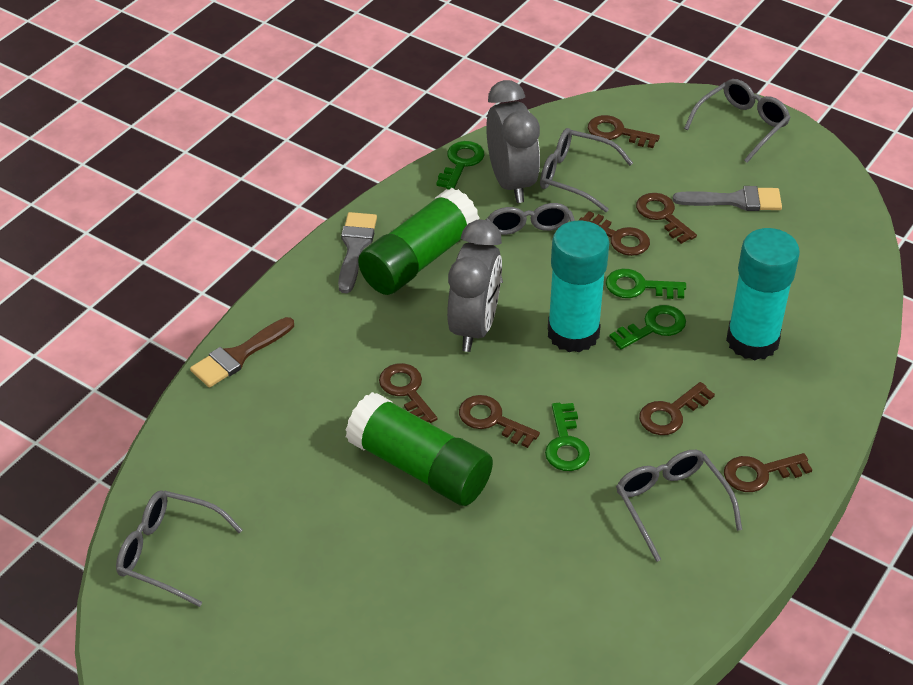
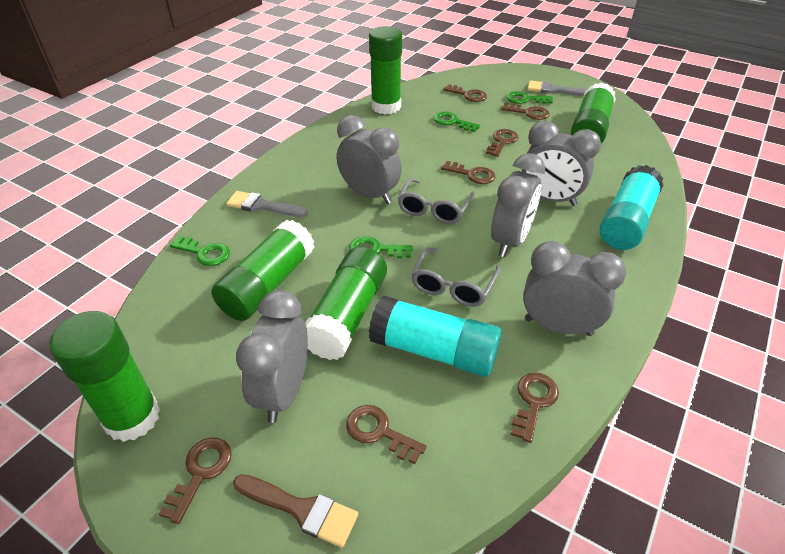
green glue stick: [345,392,493,506] [358,188,480,295] = 2 -> [49,311,160,442] [211,220,315,321] [305,247,387,360] [369,26,402,114] [571,82,616,143] = 5
grey clock: [447,220,502,352] [486,80,540,203] = 2 -> [236,290,308,423] [337,115,402,204] [491,153,545,257] [522,121,601,206] [523,241,626,336] = 5
grey glasses: [116,490,243,607] [486,203,575,283] [540,128,633,212] [616,450,742,562] [684,79,791,163] = 5 -> [398,178,475,224] [411,247,501,307] = 2

